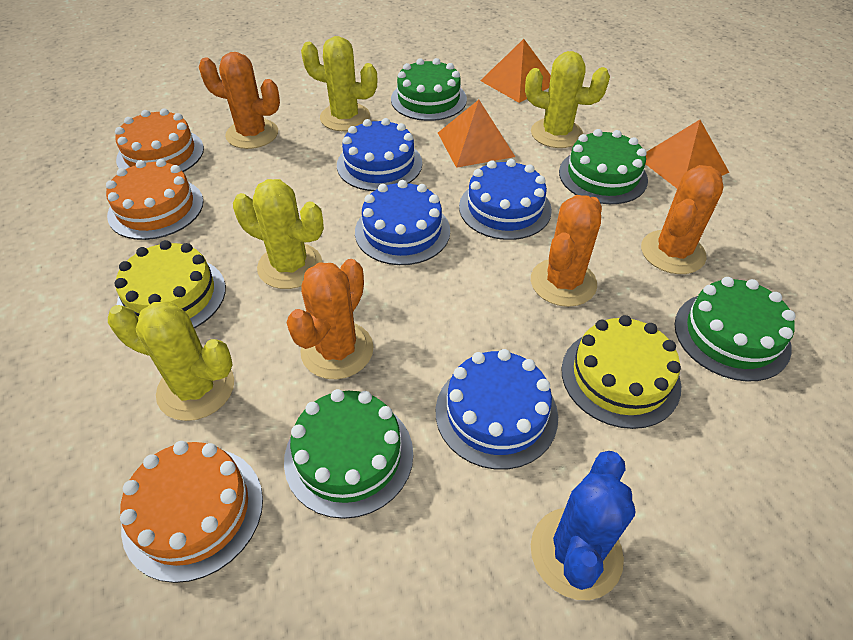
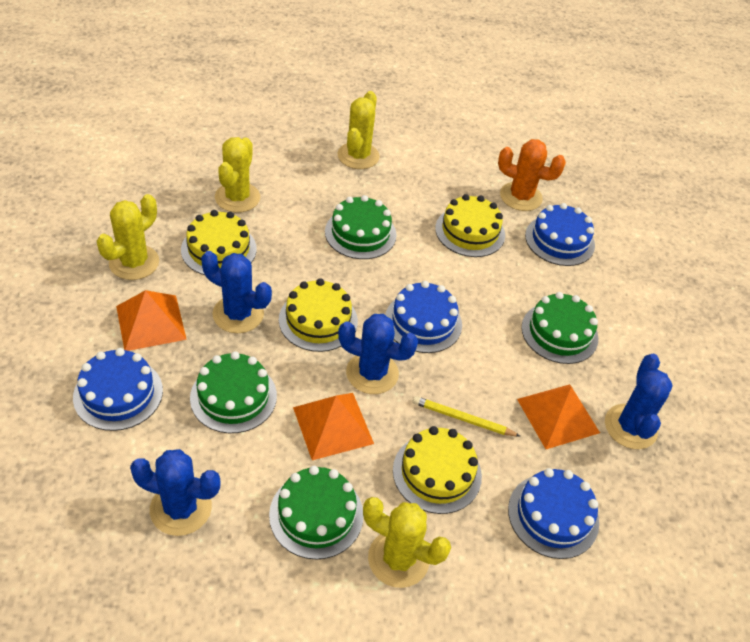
blue cactus: [531,451,636,600] = 1 -> [130,449,221,536] [201,251,272,333] [338,314,418,394] [605,354,673,449] = 4
orange cactus: [199,52,280,149] [286,259,374,379] [531,195,602,307] [641,165,723,274] = 4 -> [498,139,566,211] = 1
orange cake: [106,159,203,240] [115,108,204,172] [120,441,263,583] = 3 -> none = 0
yellow cake: [115,240,226,329] [561,315,681,429] = 2 -> [181,210,257,275] [279,278,358,352] [393,426,482,514] [435,194,505,257] = 4
yellow pencil: none = 0 -> [412,396,520,436] = 1

